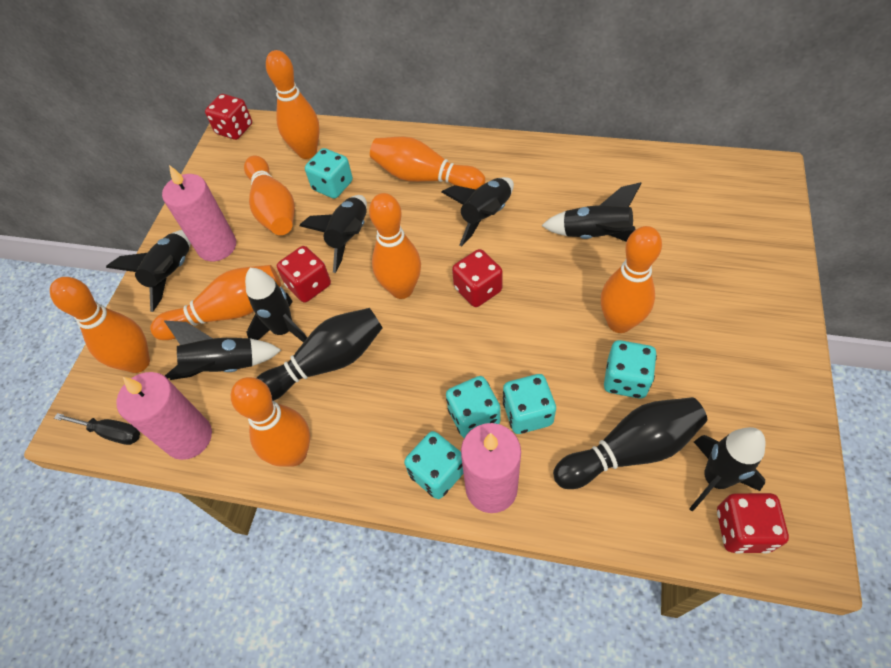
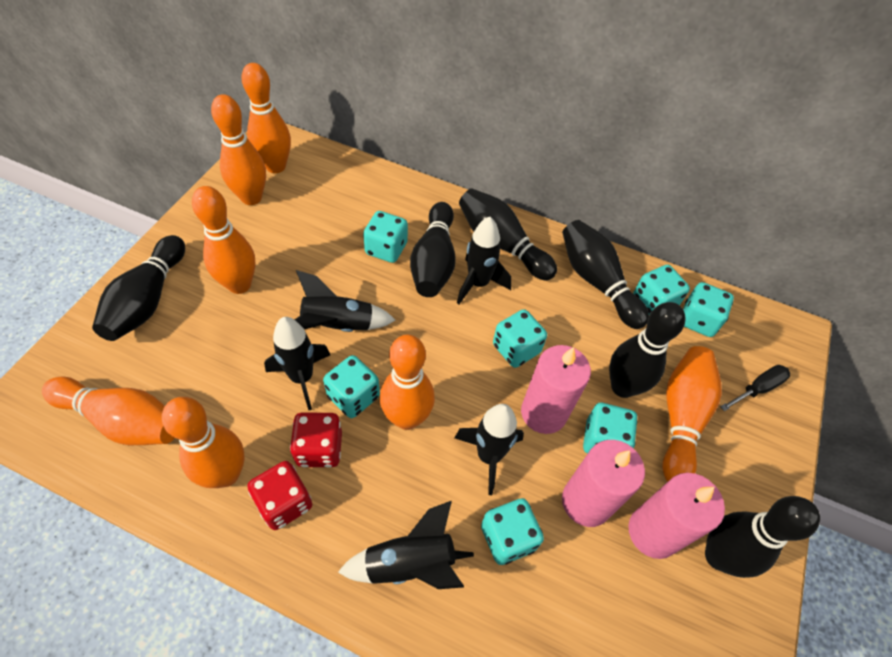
black bowling pin: [257,308,383,401] [553,397,707,489] = 2 -> [92,235,185,341] [410,202,456,297] [459,189,557,281] [562,220,649,329] [609,302,686,398] [705,496,820,578] = 6
black rocket: [106,230,191,312] [164,321,281,380] [245,268,307,343] [299,195,367,273] [442,177,514,246] [541,182,642,242] [689,427,766,512] = 7 -> [264,317,330,410] [295,270,395,332] [338,501,474,589] [455,404,524,495] [457,217,512,304] = 5
orange bowling pin: [50,277,150,373] [150,265,281,340] [231,377,310,467] [244,155,295,235] [266,50,320,159] [369,193,421,299] [370,137,485,190] [601,226,662,333] = 8 -> [42,377,175,445] [162,397,245,488] [192,186,255,294] [211,94,266,205] [241,63,291,173] [380,335,435,430] [662,346,722,482] = 7
red dice: [205,94,252,140] [277,246,331,302] [452,249,503,307] [717,493,789,554] = 4 -> [247,461,312,530] [290,413,342,468] = 2
turquoise dice: [305,148,353,199] [404,431,464,499] [446,376,501,438] [503,374,556,434] [604,340,657,399] = 5 -> [323,355,380,418] [363,211,408,263] [481,498,544,565] [493,309,547,368] [583,403,637,453] [633,265,690,315] [683,282,734,337] = 7

